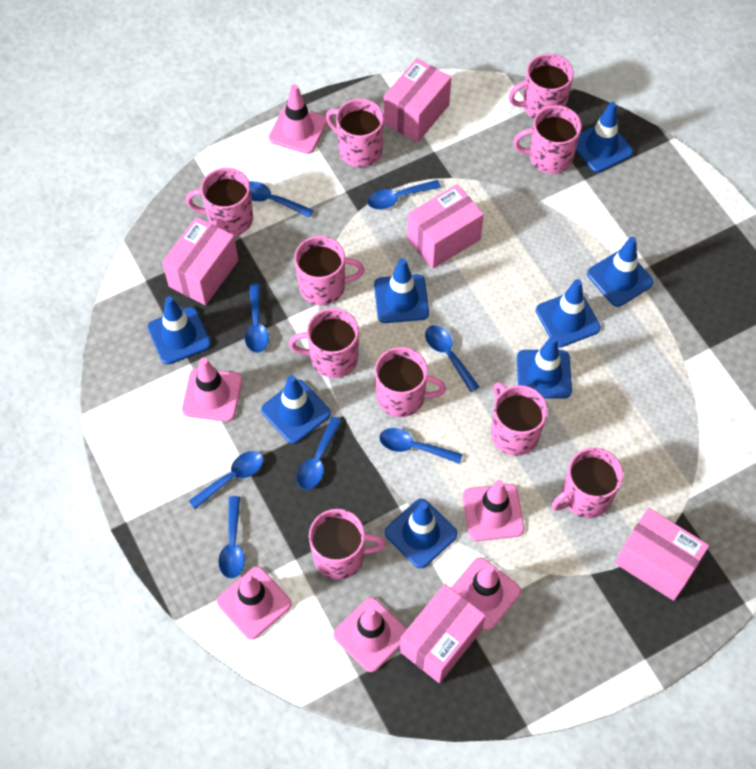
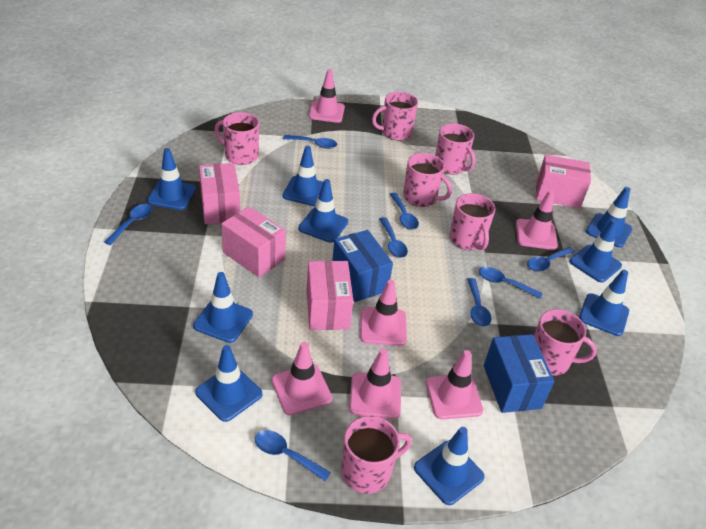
blue box: none = 0 -> [332,230,393,302] [484,334,554,413] = 2
blue traffic cone: [148,296,211,365] [261,375,331,444] [374,258,429,323] [385,499,458,569] [517,336,572,399] [536,279,601,347] [576,102,633,173] [587,237,654,307] = 8 -> [147,148,196,210] [193,272,253,343] [195,345,262,422] [283,146,323,206] [298,179,348,243] [414,427,485,505] [569,219,622,282] [579,270,629,336] [586,187,632,248] = 9
pink box: [162,217,238,305] [384,58,451,142] [400,584,486,683] [407,184,484,269] [615,508,709,601] = 5 -> [199,163,240,224] [222,207,286,277] [307,261,353,330] [536,155,591,208] = 4
pink mug: [186,168,253,236] [289,308,359,378] [294,236,364,305] [309,509,386,580] [326,99,384,167] [375,347,446,417] [491,382,548,456] [508,54,574,119] [513,105,582,174] [552,448,623,518] = 10 -> [215,112,259,165] [341,416,412,494] [372,92,418,141] [403,153,452,207] [435,123,476,175] [449,193,495,250] [534,309,597,376] = 7

